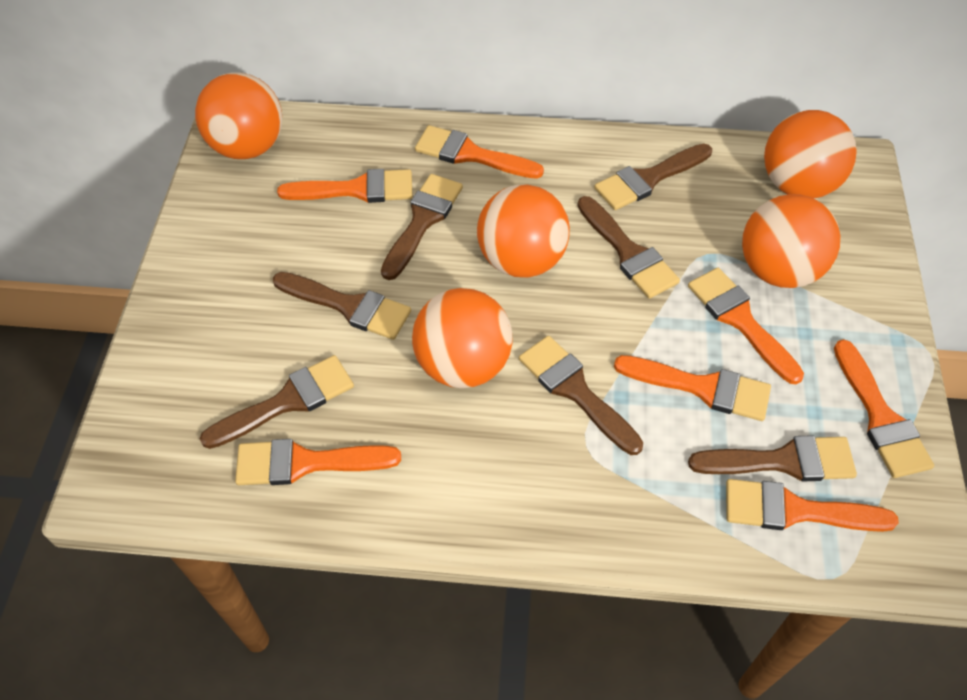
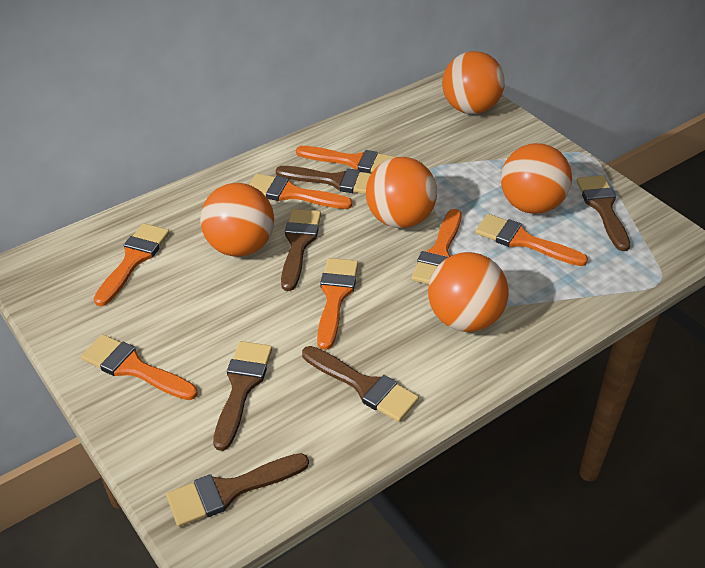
brown brush: [200,355,354,449] [273,272,411,340] [381,174,463,280] [519,336,643,455] [577,196,680,299] [594,143,712,210] [688,435,857,481] = 7 -> [166,453,309,527] [213,341,272,451] [276,166,371,194] [281,209,321,291] [302,346,419,422] [576,175,630,251] = 6

